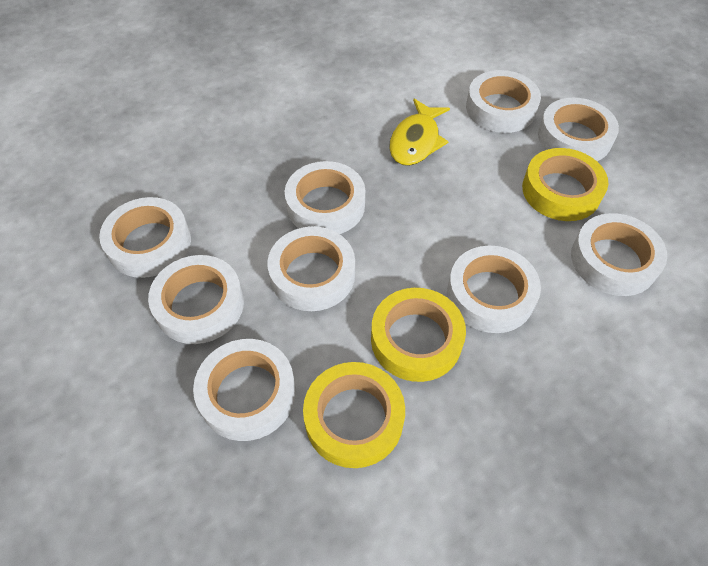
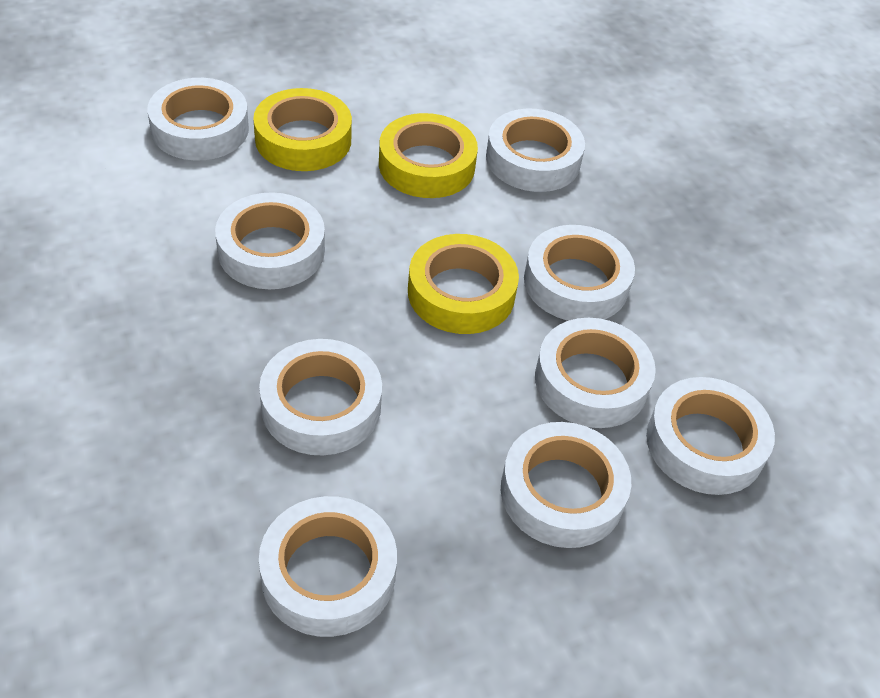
yellow fish: [389,99,450,166] = 1 -> none = 0

